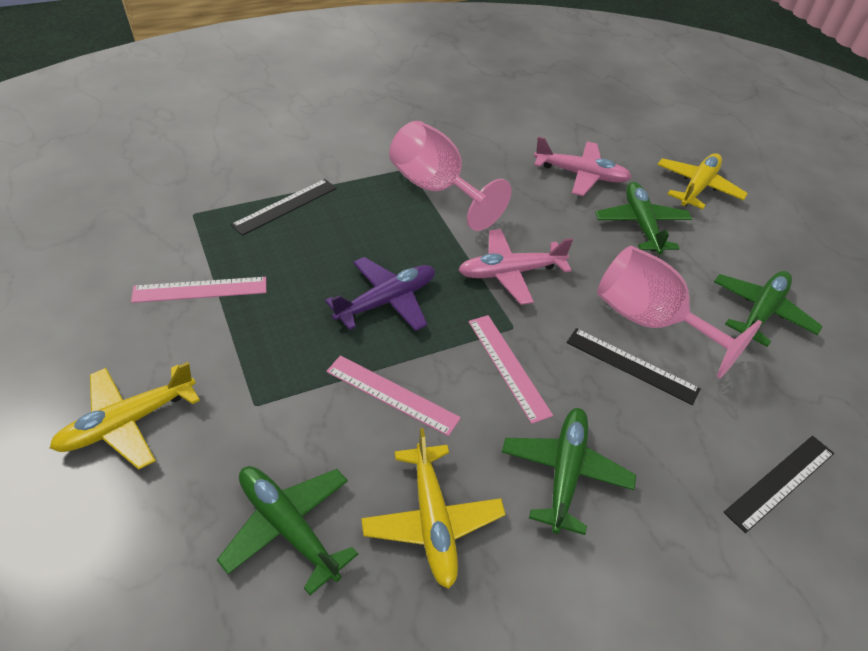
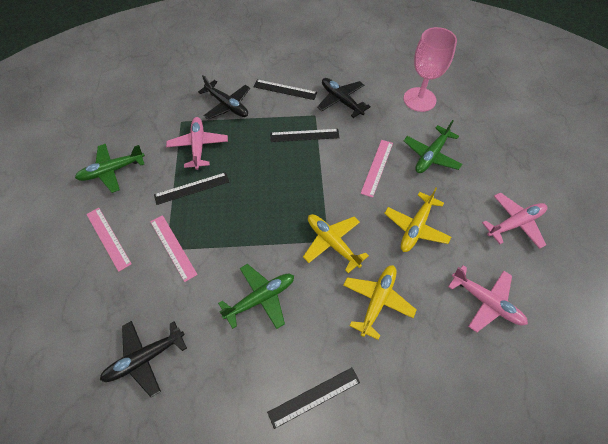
black plane: none = 0 -> [100,321,187,397] [198,75,250,120] [317,78,371,118] = 3
black ruler: [231,179,337,236] [567,328,701,405] [723,436,834,533] = 3 -> [154,172,229,205] [253,79,317,100] [267,368,360,429] [270,129,340,142] = 4
green plane: [217,466,358,595] [502,408,636,535] [595,182,692,255] [714,271,823,347] = 4 -> [75,144,145,193] [218,264,294,329] [404,120,462,173] = 3
pink goblet: [389,121,512,231] [597,246,762,379] = 2 -> [404,27,457,112] = 1
pink plane: [458,229,573,305] [534,137,632,196] = 2 -> [166,117,228,170] [448,265,528,332] [482,192,547,249] = 3
purple plane: [325,257,435,331] = 1 -> none = 0

